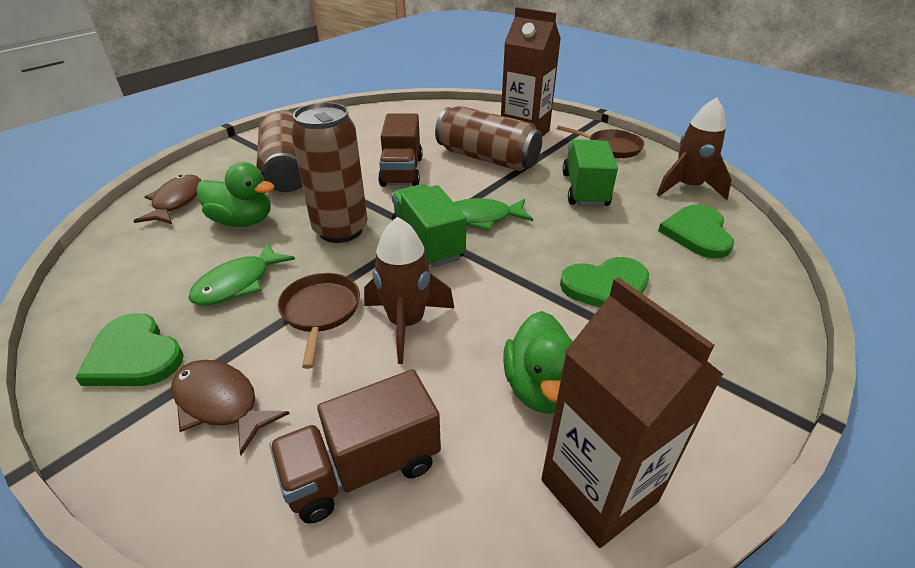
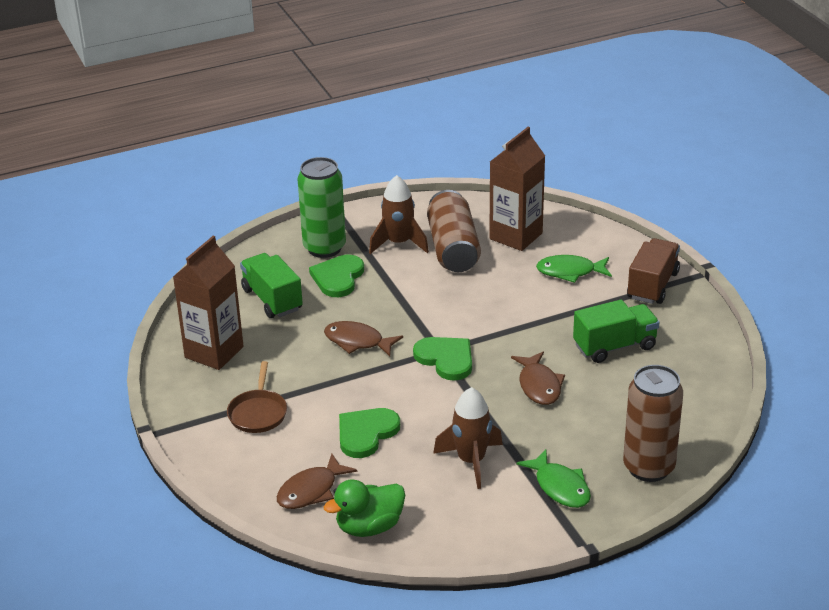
brown can: [256,109,302,192] [291,102,367,243] [435,106,543,171] = 3 -> [427,190,481,272] [623,365,683,482] = 2
brown fish: [134,175,201,224] [171,360,290,455] = 2 -> [277,454,357,509] [324,321,403,356] [511,352,565,405] = 3
brown pan: [278,273,360,369] [557,126,644,158] = 2 -> [227,361,287,433] = 1
brown truck: [269,369,441,524] [378,113,423,187] = 2 -> [627,238,680,304] = 1
green can: none = 0 -> [298,157,346,258] = 1
green duck: [196,162,275,227] [503,311,573,414] = 2 -> [323,479,405,537] = 1

